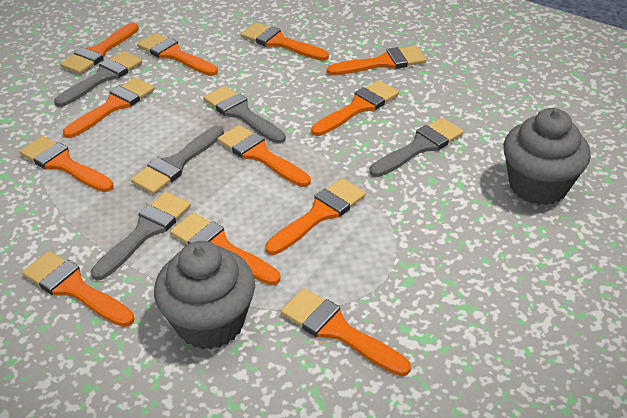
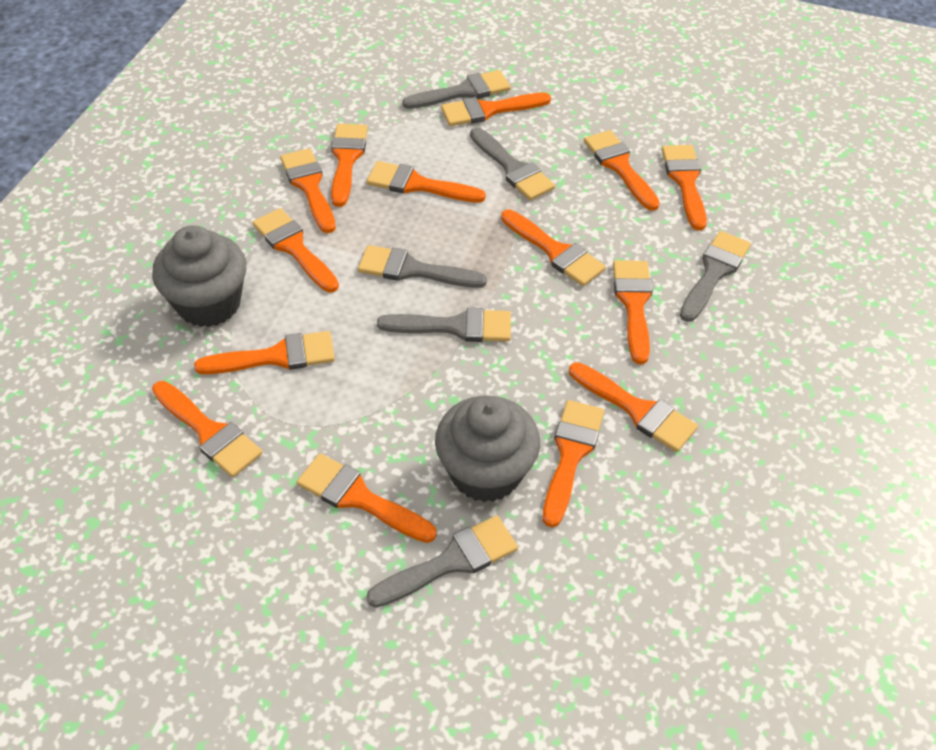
grey brush: [54,51,142,107] [91,192,191,280] [131,126,224,194] [203,86,286,144] [370,118,464,177] = 5 -> [358,245,487,288] [366,516,518,608] [377,308,511,342] [402,70,511,109] [470,127,555,200] [680,231,751,322] = 6
orange brush: [19,136,114,192] [22,251,134,327] [60,23,139,74] [63,77,155,138] [137,33,218,76] [170,212,280,286] [217,125,311,187] [241,23,329,61] [265,178,366,255] [281,288,411,376] [311,80,399,136] [327,46,426,75] = 12 -> [152,381,263,477] [194,331,335,374] [253,208,339,292] [280,148,336,233] [297,453,437,543] [331,124,368,207] [367,161,486,203] [441,92,551,126] [501,210,606,286] [543,400,604,528] [569,362,698,452] [584,130,660,211] [613,260,653,364] [662,145,707,230] = 14

